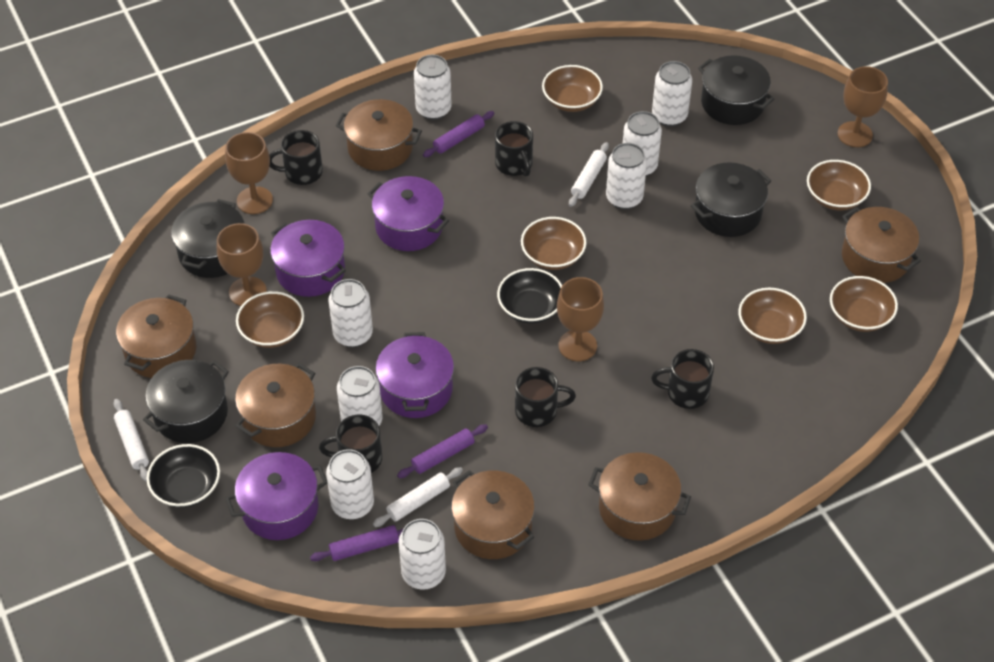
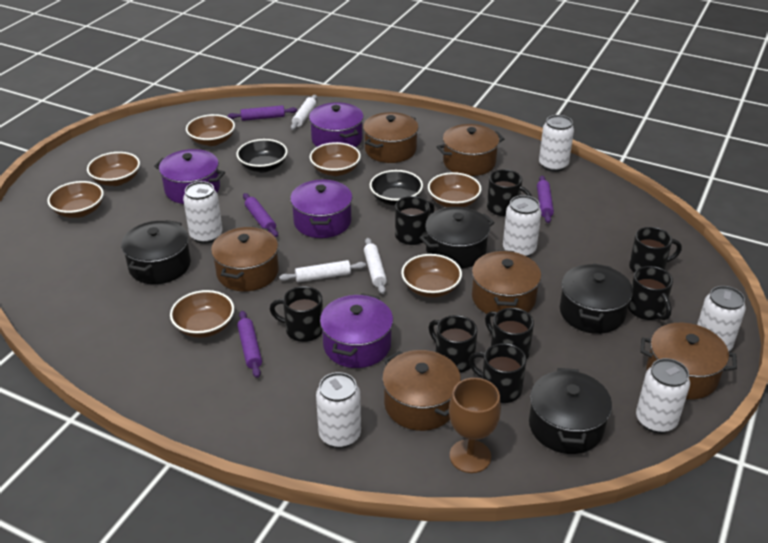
black mug: [269,130,323,185] [319,414,382,473] [495,121,533,176] [515,367,576,427] [651,349,714,409] = 5 -> [270,286,323,342] [395,196,435,245] [429,315,477,373] [469,343,527,403] [485,308,534,359] [487,169,532,216] [628,266,673,320] [629,227,682,273] = 8
brown bowl: [236,291,304,348] [521,217,586,270] [542,65,603,112] [738,288,807,344] [807,160,871,210] [830,276,898,332] = 6 -> [47,181,104,218] [87,152,140,186] [170,290,234,338] [186,114,235,146] [310,142,361,176] [401,254,462,298] [428,172,481,207] = 7
brown goblet: [217,223,267,306] [225,132,273,214] [557,277,604,361] [838,66,888,147] = 4 -> [449,378,501,473] = 1
purple rolling pin: [310,525,404,561] [397,424,488,478] [423,111,494,157] = 3 -> [228,105,297,121] [237,311,262,378] [243,193,278,237] [537,176,554,223] = 4
white can: [326,449,374,519] [328,279,373,347] [337,366,383,426] [398,519,446,590] [414,55,452,120] [606,143,647,210] [623,111,662,176] [652,61,692,127] = 8 -> [183,181,223,244] [316,372,361,448] [503,195,541,257] [539,115,574,172] [636,358,690,433] [697,286,746,352] = 6

